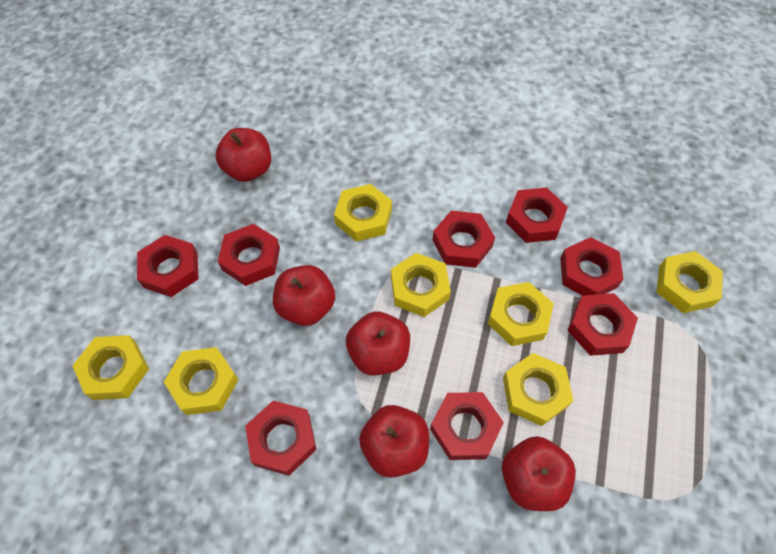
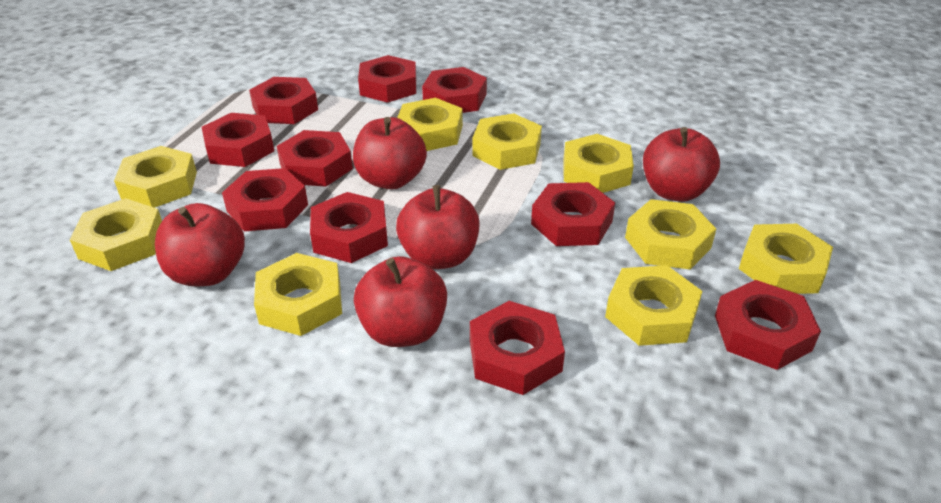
red nut: [137,235,199,297] [218,224,280,286] [245,401,317,476] [430,392,504,460] [432,211,495,268] [506,187,568,243] [560,237,624,296] [567,293,638,356] = 8 -> [202,113,274,167] [222,168,308,231] [249,77,318,124] [277,130,353,187] [310,192,388,263] [358,55,416,103] [422,67,487,113] [470,301,565,395] [531,182,615,246] [715,280,821,370] = 10
yellow nut: [72,335,149,400] [164,347,239,415] [334,184,392,242] [391,253,451,317] [488,282,554,346] [503,353,573,426] [656,251,723,313] = 7 -> [70,198,162,271] [114,146,197,208] [254,253,342,336] [397,98,463,151] [472,113,542,170] [563,134,634,193] [605,265,702,346] [625,199,716,269] [739,224,833,294] = 9

